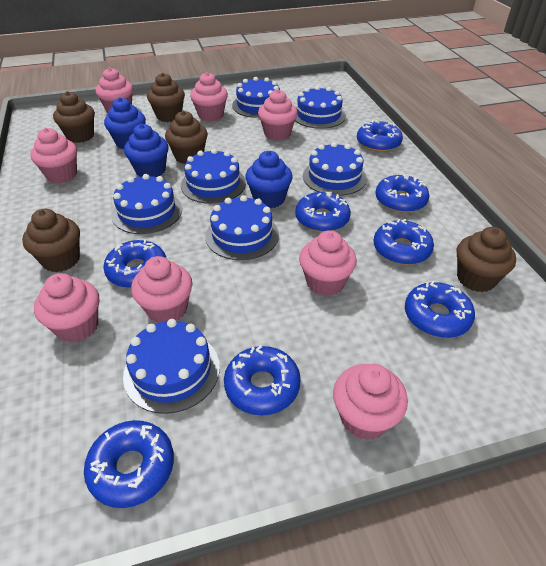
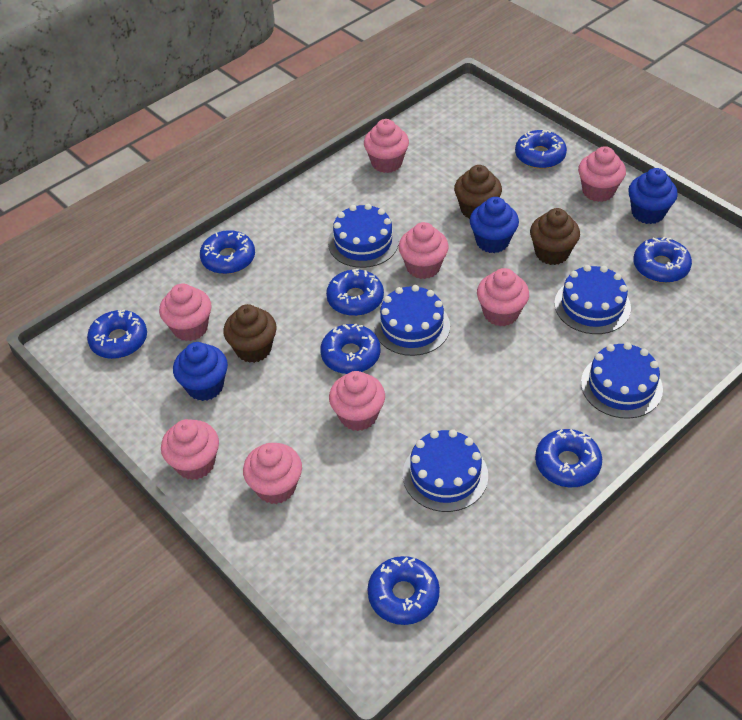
blue cake: [111,174,182,234] [123,319,220,414] [181,148,246,204] [206,195,279,260] [232,77,280,118] [295,86,346,129] [303,142,367,196] = 7 -> [328,204,399,268] [374,285,450,356] [403,429,488,512] [554,265,631,334] [581,342,663,419] = 5
brown cupcake: [22,209,80,272] [53,91,95,143] [147,73,185,122] [165,111,208,164] [457,227,516,292] = 5 -> [223,304,277,363] [454,165,502,219] [530,208,580,265] = 3

